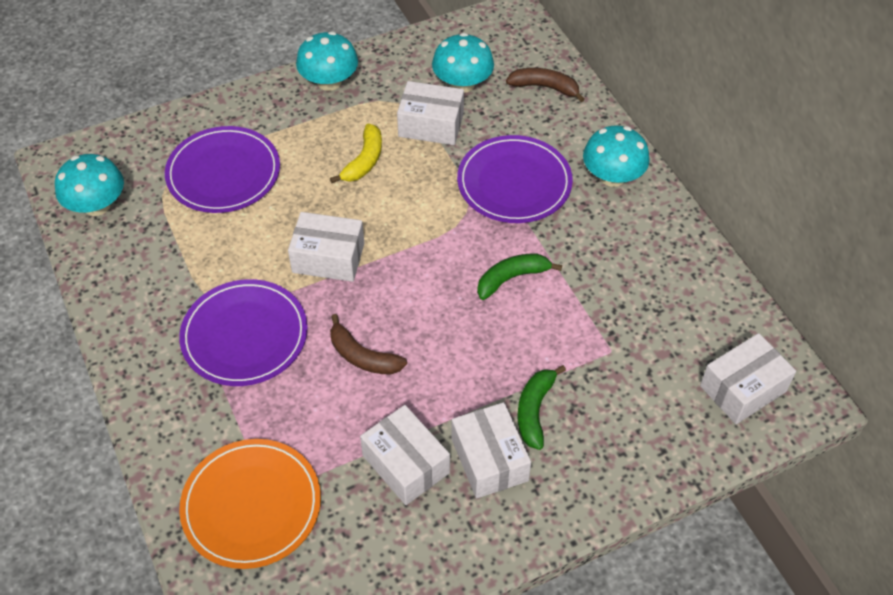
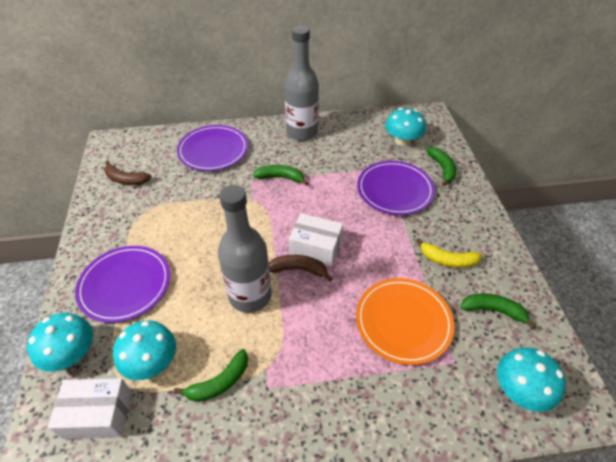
green banana: [477,254,562,300] [517,365,566,450] = 2 -> [174,349,248,402] [253,165,308,186] [426,147,456,186] [460,293,536,329] = 4
grey bottle: none = 0 -> [218,185,272,313] [284,26,319,141] = 2
white box: [288,212,364,282] [360,405,450,505] [397,81,464,145] [451,402,531,498] [700,333,796,424] = 5 -> [48,378,132,439] [289,213,343,266] = 2

